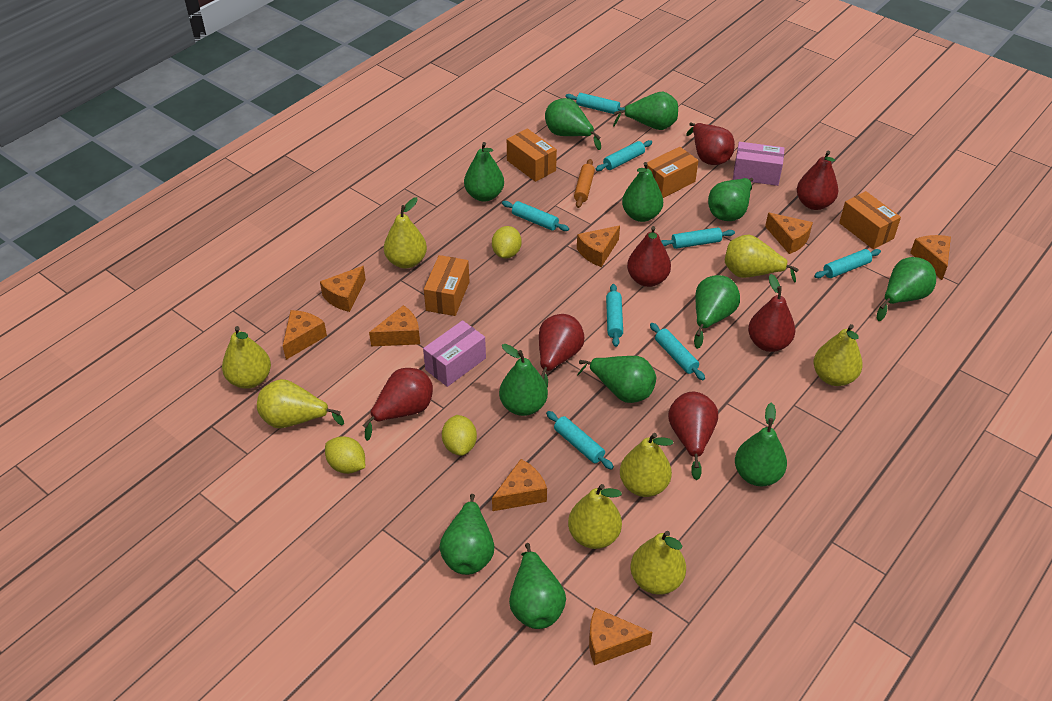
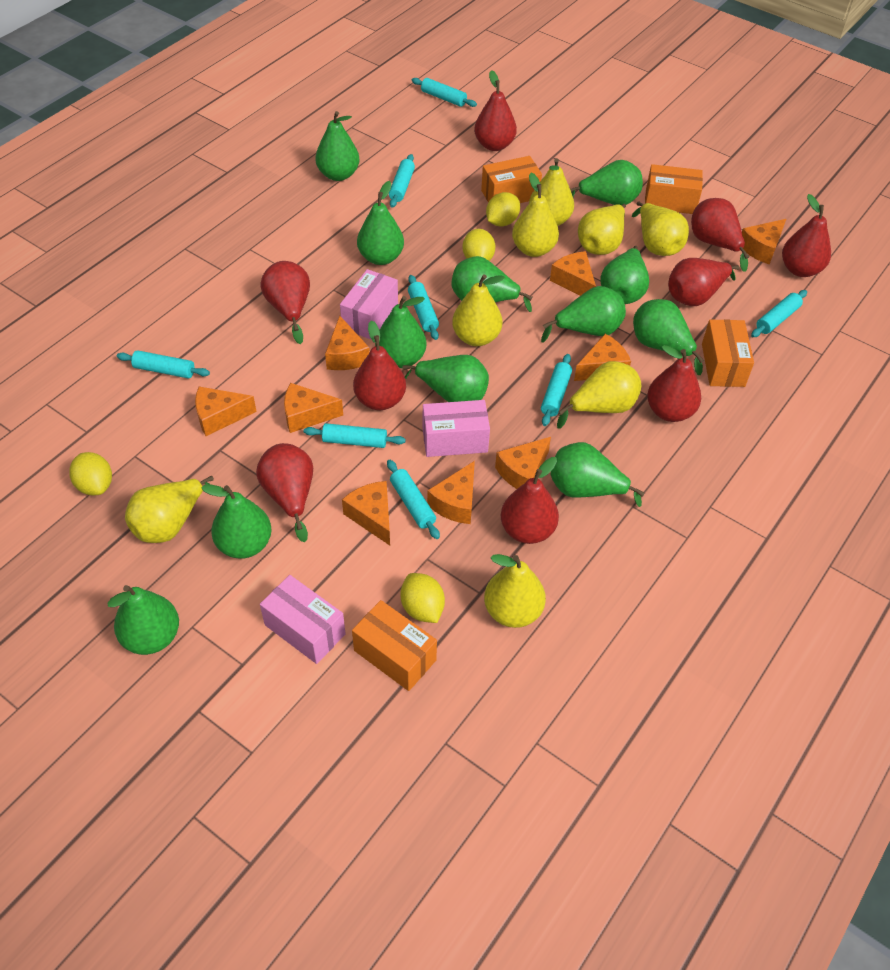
orange cheese: [283,310,327,360] [320,266,366,312] [369,305,420,346] [492,459,547,511] [577,225,620,267] [589,608,652,665] [765,213,813,254] [910,235,951,280] = 8 -> [195,387,257,436] [284,383,343,433] [325,316,370,370] [342,481,390,545] [427,461,475,524] [495,437,551,489] [550,251,596,296] [574,334,631,381] [742,219,786,265] = 9
orange rolling pin: [574,159,595,208] = 1 -> none = 0
pink box: [423,320,486,387] [733,142,785,186] = 2 -> [260,575,346,664] [340,269,398,340] [423,400,490,457] = 3
red pear: [363,368,433,441] [539,314,584,387] [627,226,671,287] [668,392,718,480] [686,122,735,165] [748,274,795,352] [797,151,838,210] = 7 -> [256,443,313,542] [260,261,310,344] [353,320,406,410] [474,70,517,151] [501,457,559,544] [647,345,701,422] [668,258,739,306] [691,198,749,272] [782,194,831,277] = 9
yellow lemon: [325,436,365,474] [442,415,477,456] [492,226,522,258] = 3 -> [69,452,112,496] [401,573,445,623] [463,229,495,261] [486,192,520,226] = 4

